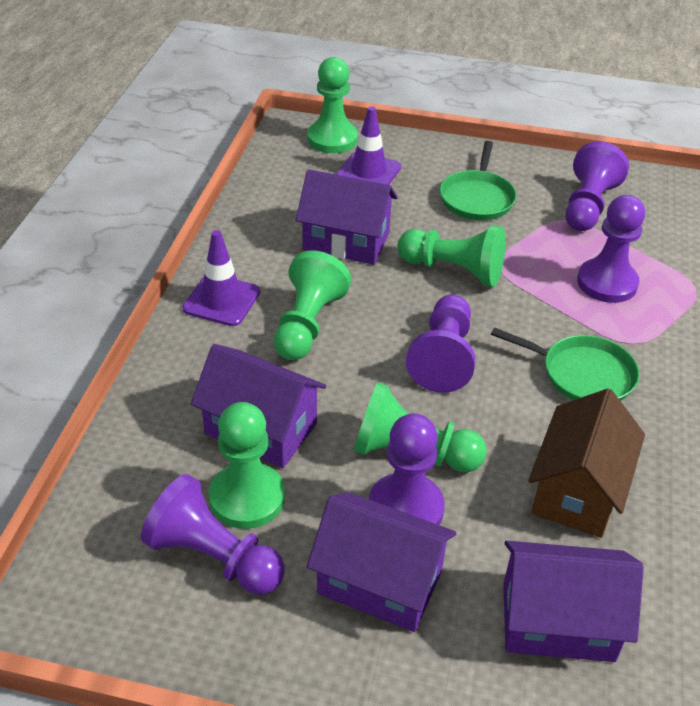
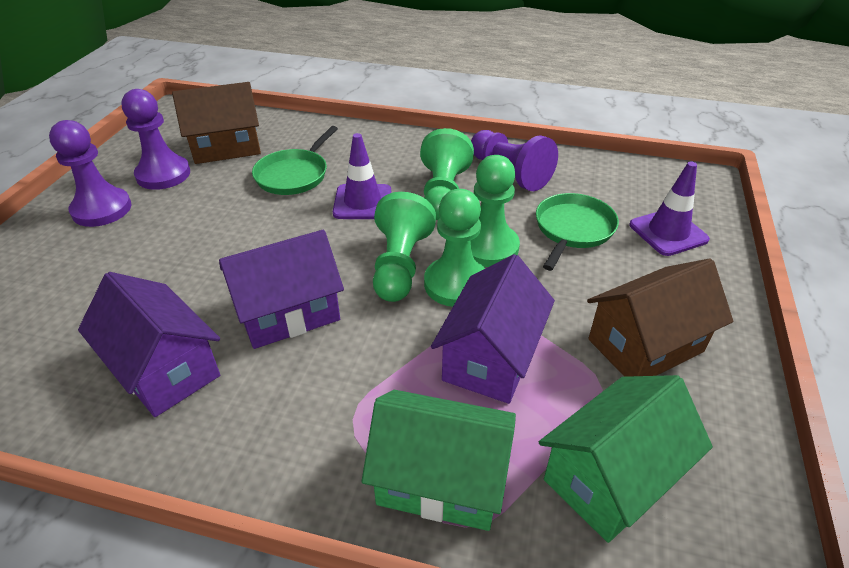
brown house: [528,389,645,538] = 1 -> [172,82,261,164] [587,258,733,377] = 2
green house: none = 0 -> [362,390,516,531] [539,375,713,543] = 2
green pawn: [209,402,285,529] [274,250,351,360] [307,57,358,153] [354,382,487,472] [397,225,506,287] = 5 -> [373,192,436,302] [420,128,474,220] [424,189,485,307] [471,155,520,267] = 4
purple house: [191,344,326,468] [296,169,398,265] [307,492,456,632] [503,541,644,662] = 4 -> [78,272,220,417] [219,230,344,349] [431,254,555,404] = 3
purple pawn: [141,474,285,595] [369,413,444,525] [406,294,476,393] [566,141,629,231] [577,195,645,303] = 5 -> [49,120,131,227] [121,89,190,190] [471,130,558,191] = 3

